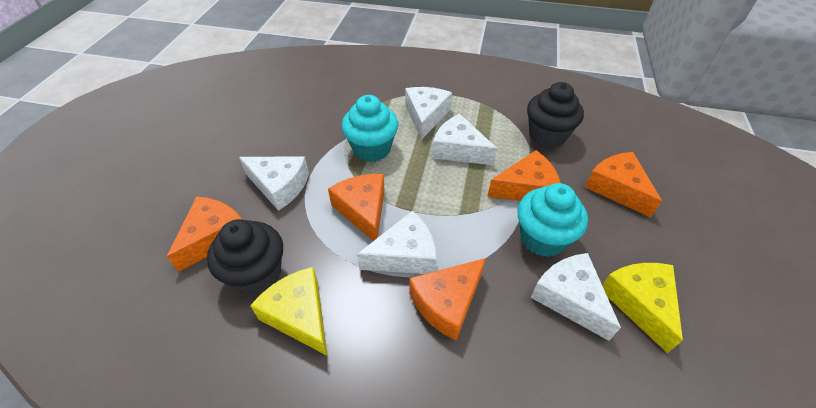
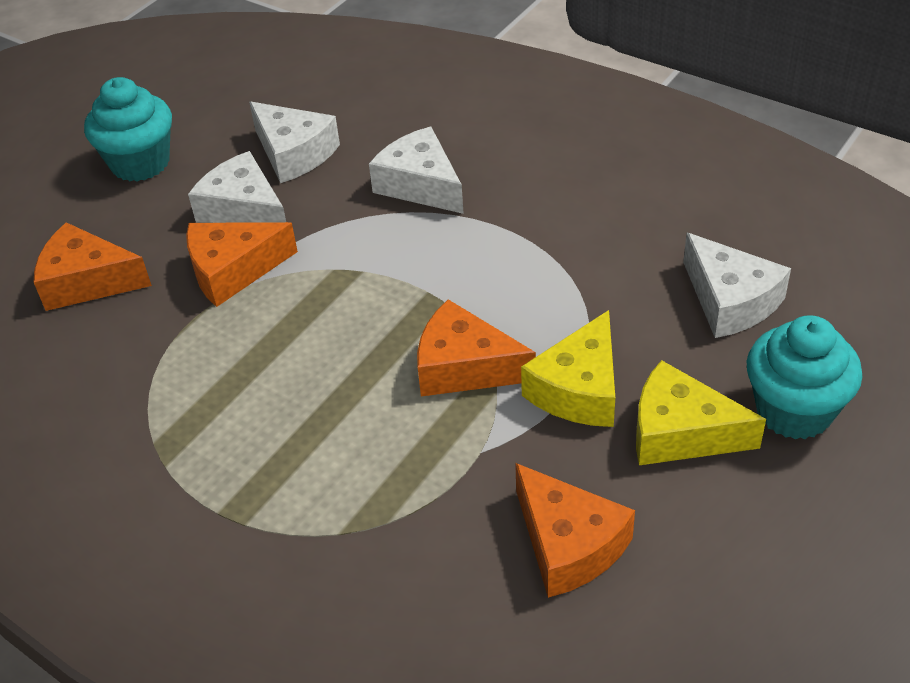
black cupcake: [207,219,283,296] [527,82,584,148] = 2 -> none = 0
orange cheese: [167,196,242,272] [328,174,385,241] [409,258,486,341] [487,150,560,201] [585,152,662,217] = 5 -> [34,222,152,311] [186,222,298,307] [417,299,536,396] [515,463,635,598] = 4
white cheese: [239,156,309,211] [357,211,436,274] [405,87,452,140] [432,114,497,165] [531,253,621,341] = 5 -> [188,151,286,223] [249,101,340,183] [369,127,464,214] [683,233,791,338] = 4

